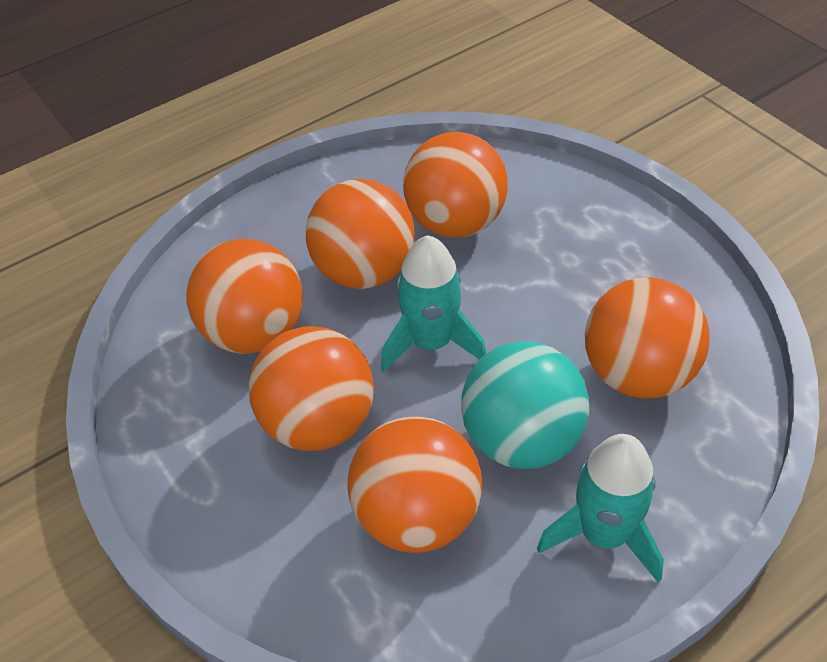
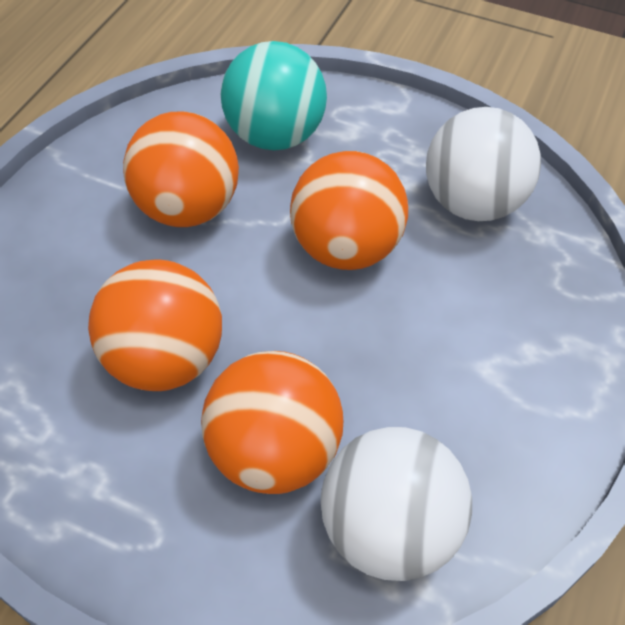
orange ball: [187,239,303,354] [249,326,374,451] [306,179,415,289] [347,416,482,553] [403,132,508,238] [585,277,710,399] = 6 -> [88,260,222,391] [123,112,239,227] [201,351,343,494] [290,151,408,270] = 4
turquoise rocket: [381,235,486,372] [537,434,664,583] = 2 -> none = 0
white ball: none = 0 -> [321,427,472,581] [426,107,541,221] = 2

